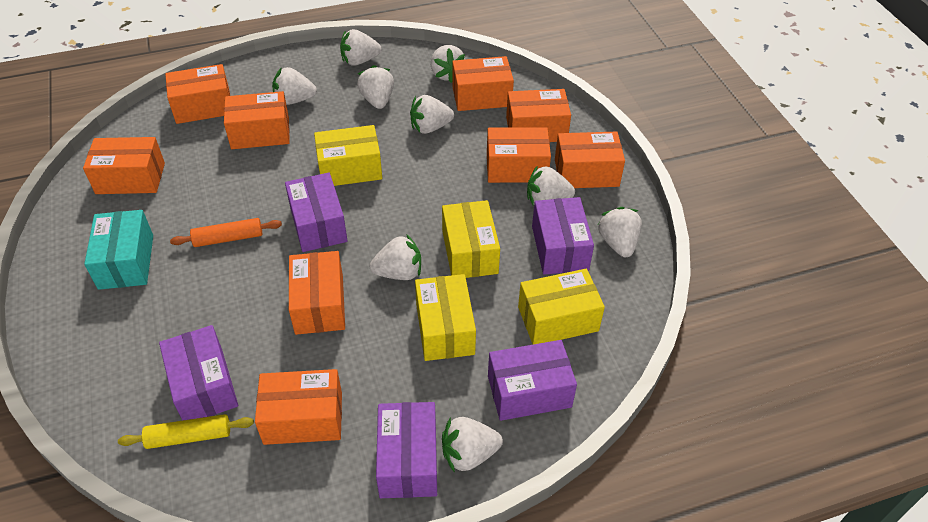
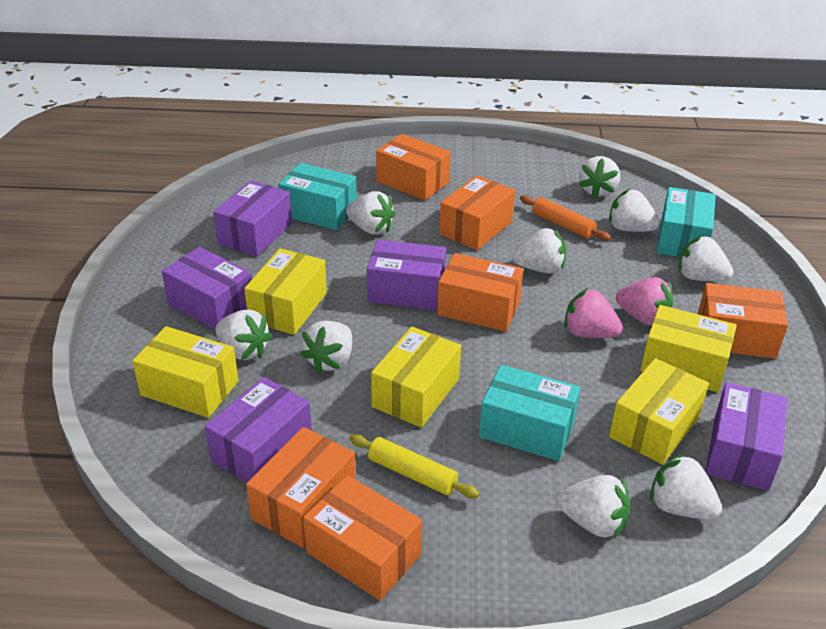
orange box: [83,137,165,194] [165,64,230,124] [224,91,290,149] [255,369,342,445] [289,251,345,335] [452,56,514,111] [487,127,551,183] [506,89,571,142] [555,131,625,188] = 9 -> [246,427,356,548] [303,475,422,601] [376,134,451,201] [437,253,523,332] [439,175,515,250] [698,283,788,359] = 6
pink strawberry: none = 0 -> [564,288,623,338] [616,277,673,326] = 2
turquoise box: [84,210,153,290] = 1 -> [278,163,357,230] [479,365,580,461] [657,187,716,257] = 3
yellow box: [314,125,382,186] [415,274,476,361] [442,200,500,278] [518,269,605,344] = 4 -> [132,326,239,418] [244,248,327,335] [371,327,461,428] [609,358,709,465] [640,305,737,392] = 5

